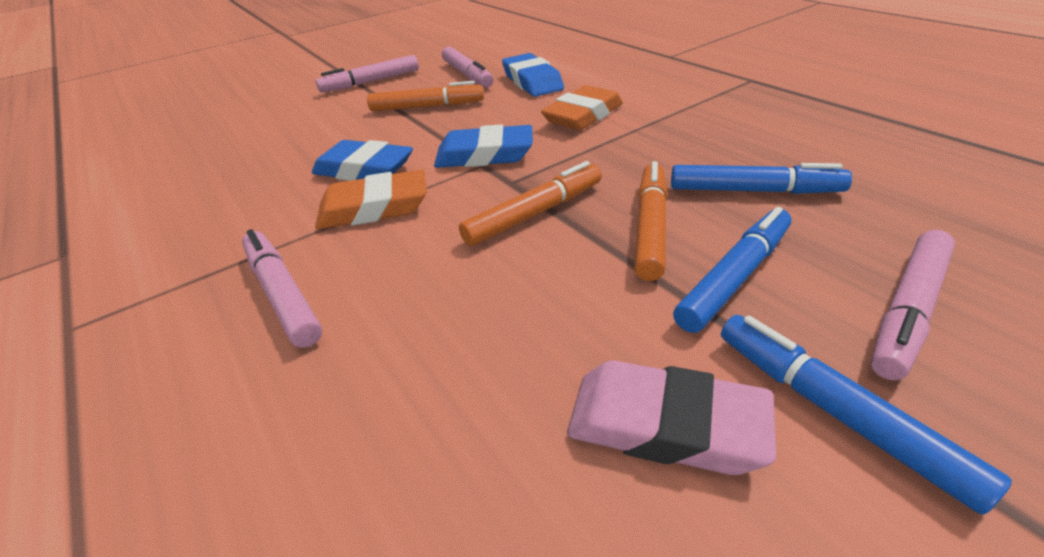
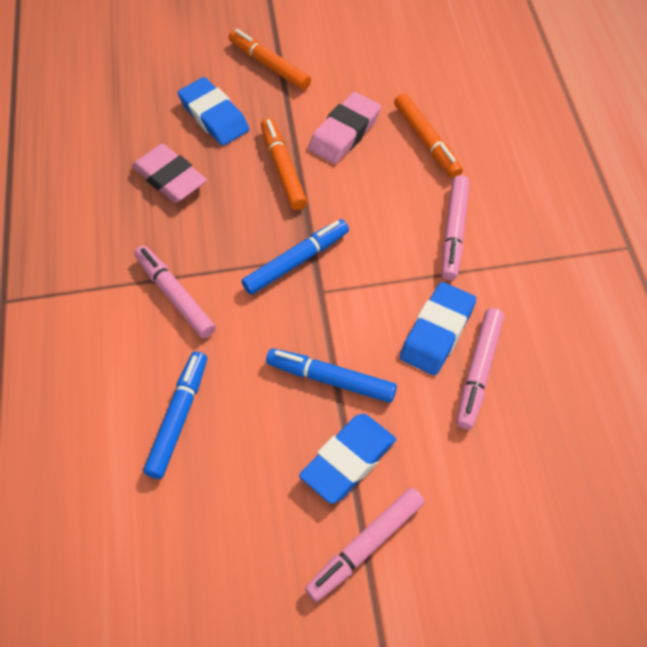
orange eraser: [315,170,427,229] [541,85,623,130] = 2 -> none = 0
pink eraser: [567,360,776,475] = 1 -> [132,144,207,203] [308,92,381,164] = 2

